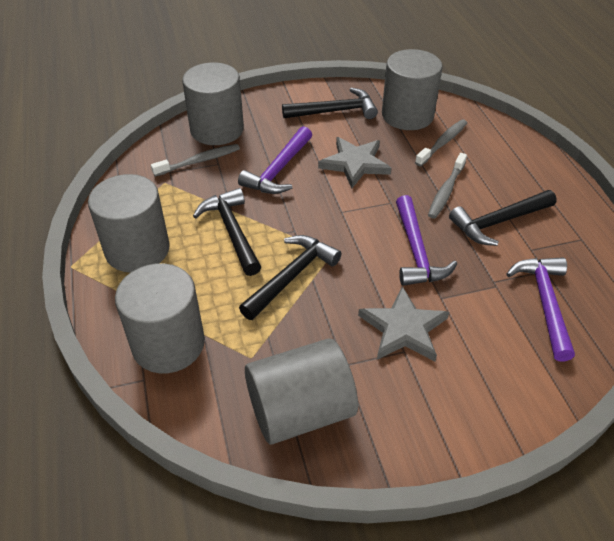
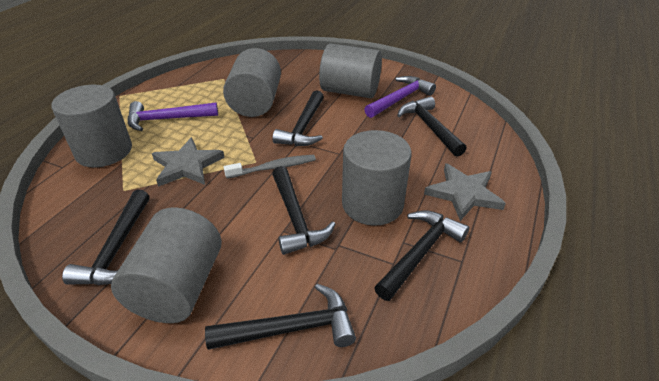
black hammer: [193,188,261,276] [239,235,342,320] [282,88,378,119] [449,190,557,246] = 4 -> [62,189,150,285] [205,284,356,350] [272,90,324,146] [272,166,335,255] [374,210,469,301] [397,96,467,157] = 6
grey toothbrush: [151,144,240,177] [415,119,467,166] [428,153,467,218] = 3 -> [224,155,316,178] = 1
purple hammer: [238,126,312,194] [396,195,457,286] [506,257,575,361] = 3 -> [127,101,218,131] [364,76,436,118] = 2

